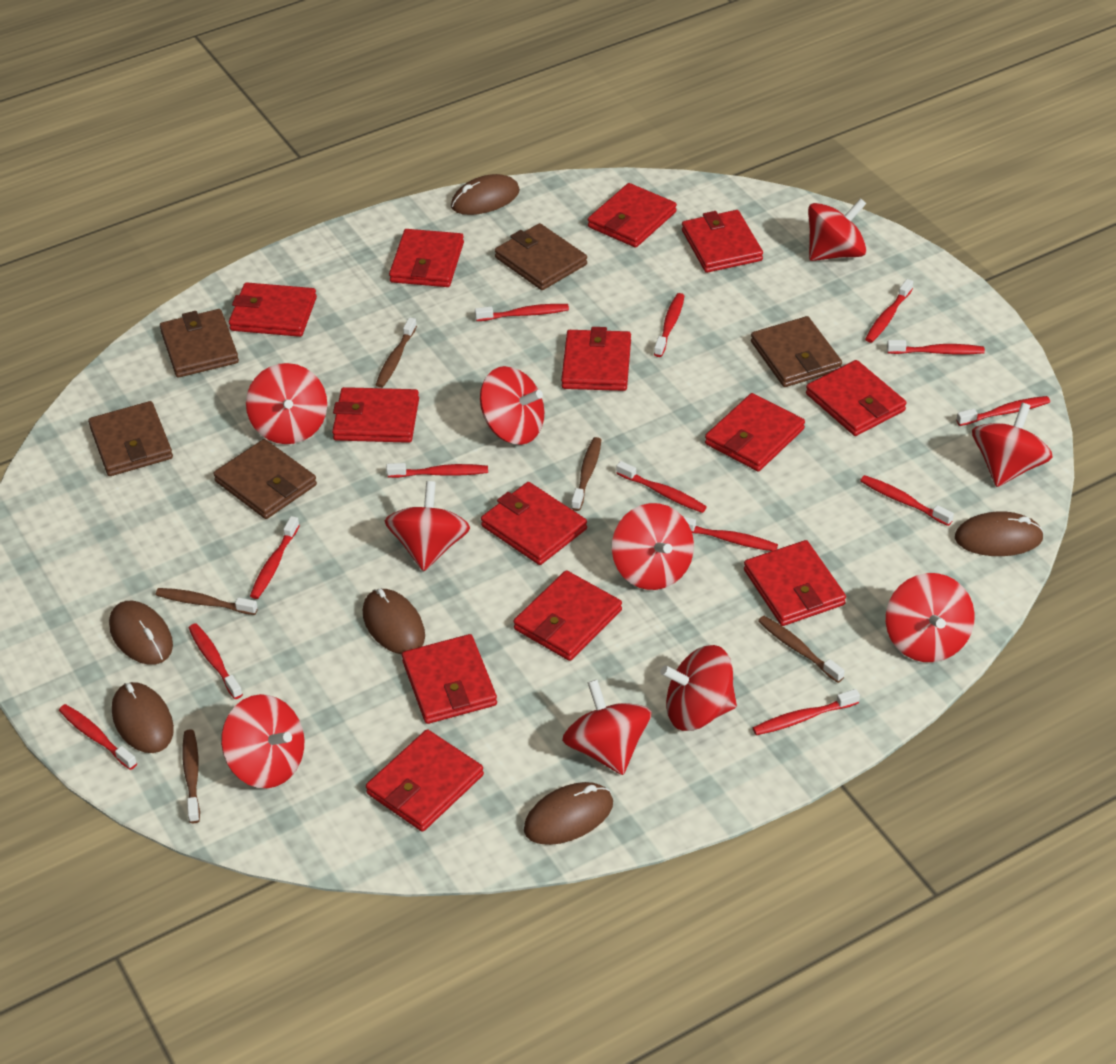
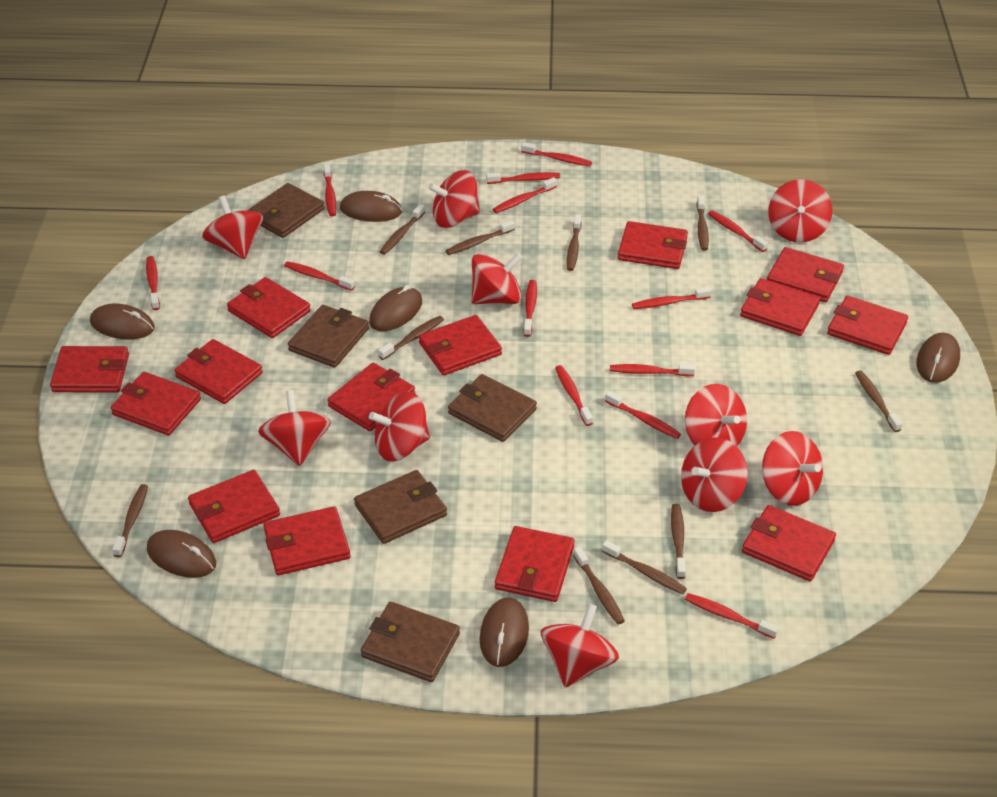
brown toothbrush: [156,588,258,615] [182,729,200,823] [376,317,417,388] [571,437,601,511] [758,616,845,683] = 5 -> [112,484,148,557] [378,316,444,360] [380,204,425,255] [446,220,515,255] [567,214,581,271] [573,547,625,624] [602,540,687,595] [671,504,686,579] [696,195,709,251] [855,370,902,432] = 10
red wallet: [229,282,317,337] [332,387,419,443] [366,729,484,832] [389,229,464,287] [402,634,497,724] [481,482,587,565] [513,570,622,661] [561,327,631,391] [588,183,677,248] [682,210,763,273] [705,393,805,471] [744,540,846,626] [806,360,906,436] = 13 -> [50,346,129,393] [111,372,201,436] [174,339,263,404] [188,470,280,543] [227,277,311,338] [264,506,350,575] [327,363,415,431] [418,315,502,375] [495,526,575,602] [618,221,688,269] [740,278,820,336] [742,505,836,581] [767,247,844,302] [827,296,908,355] = 14

